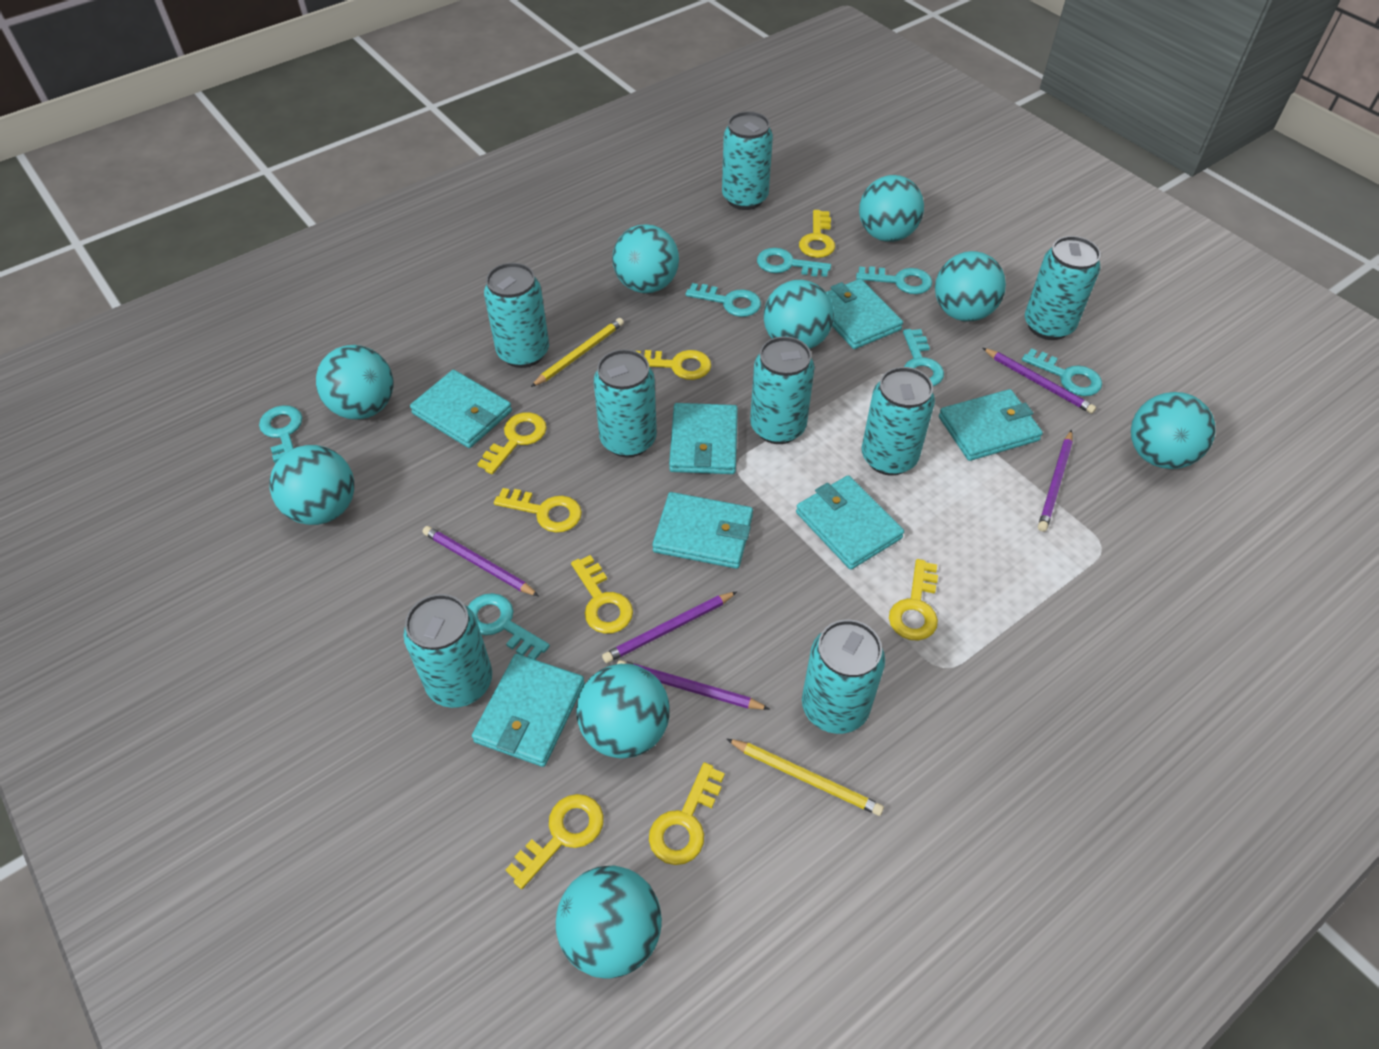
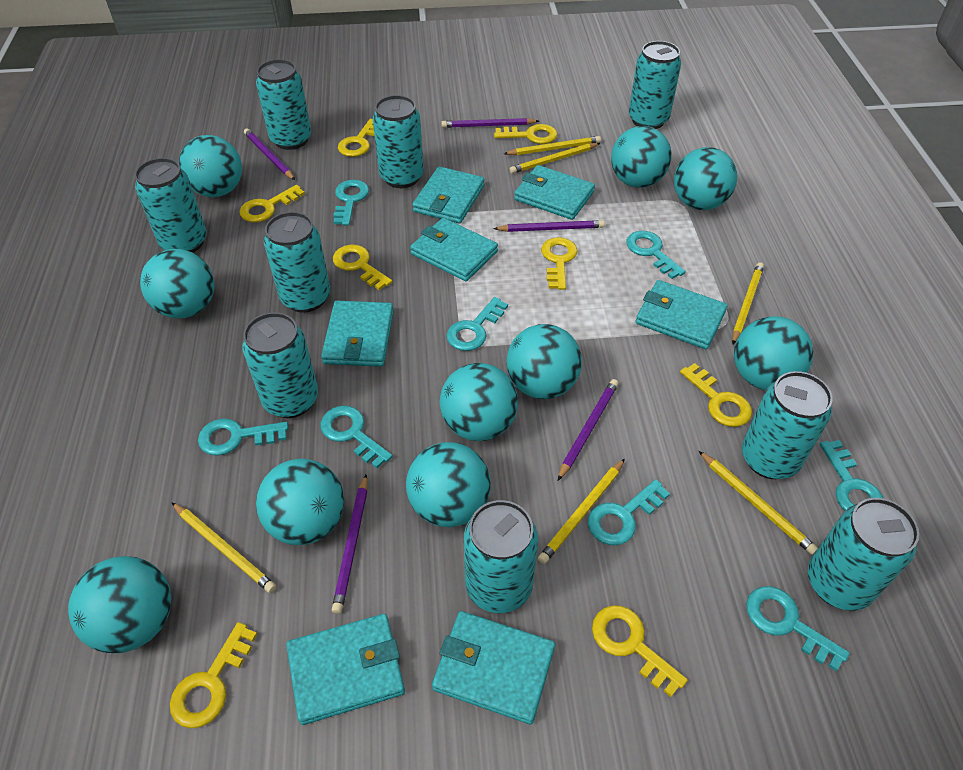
turquoise ball: [270,445,354,525] [316,345,393,419] [556,865,662,978] [576,664,670,759] [612,224,679,293] [764,280,834,349] [859,175,924,242] [935,251,1006,321] [1131,392,1216,469] = 9 -> [68,556,171,653] [140,249,214,318] [179,135,242,197] [256,458,344,545] [406,442,491,527] [440,363,518,441] [507,324,582,399] [611,126,672,188] [674,147,737,210] [734,316,813,390] = 10
turquoise can: [403,594,492,708] [484,263,549,368] [593,349,657,458] [722,111,773,210] [750,337,815,444] [802,619,885,734] [861,367,935,476] [1025,236,1101,340] = 8 -> [135,158,207,252] [242,312,318,418] [256,59,311,150] [264,212,330,313] [373,95,424,188] [464,500,538,613] [629,41,681,129] [742,371,832,479] [808,498,919,611] = 9
turquoise key: [259,405,302,463] [468,593,550,660] [686,283,761,317] [757,248,831,277] [856,266,932,294] [903,329,944,386] [1022,348,1102,396] = 7 -> [198,418,288,456] [320,406,393,468] [333,180,369,225] [447,297,508,351] [588,479,670,545] [626,231,686,279] [746,586,850,671] [820,440,883,511] = 8
yellow pencil: [531,318,624,387] [727,739,884,816] = 2 -> [172,503,276,593] [504,136,601,155] [510,143,600,174] [538,458,625,564] [699,451,818,555] [732,262,764,344] = 6

